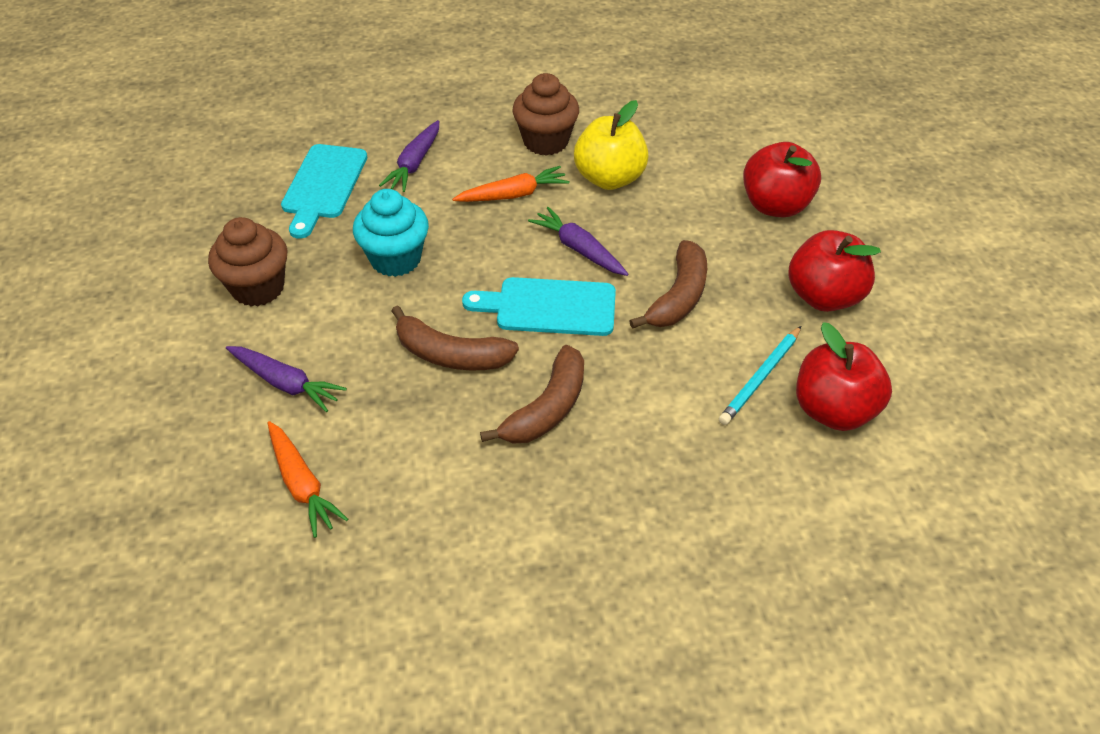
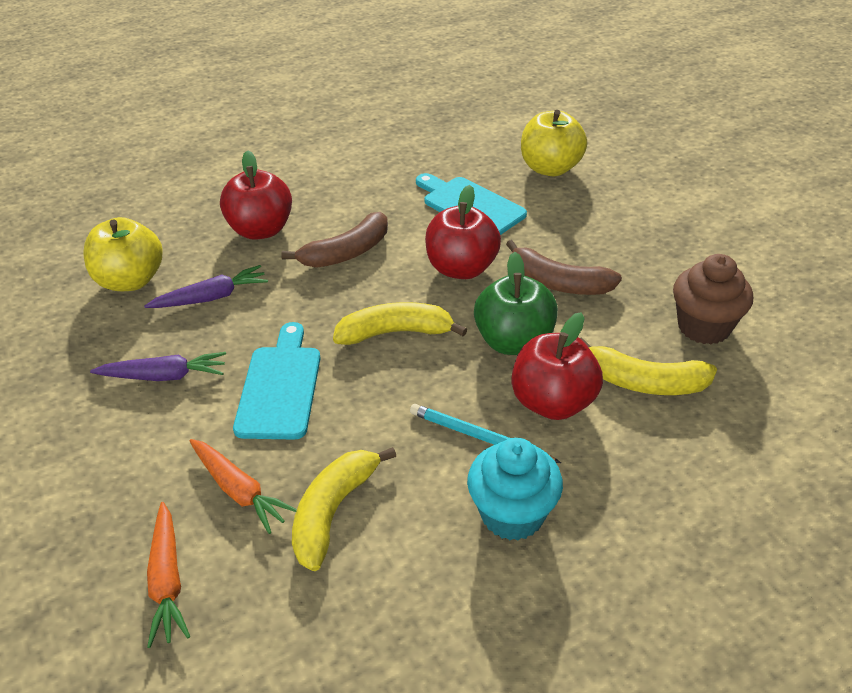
brown banana: [391,305,519,371] [480,345,584,444] [630,240,707,329] = 3 -> [281,212,388,268] [506,240,622,295] = 2
brown cupcake: [208,217,287,306] [512,73,579,156] = 2 -> [673,254,753,344] = 1
green apple: none = 0 -> [474,252,558,355] = 1
purple carrot: [226,346,347,412] [379,120,439,192] [528,207,628,276] = 3 -> [90,352,226,381] [144,265,268,308] = 2
yellow apple: [574,100,649,190] = 1 -> [83,217,163,291] [521,110,587,176] = 2
yellow banana: none = 0 -> [292,447,396,571] [333,302,467,345] [580,337,717,395] = 3

